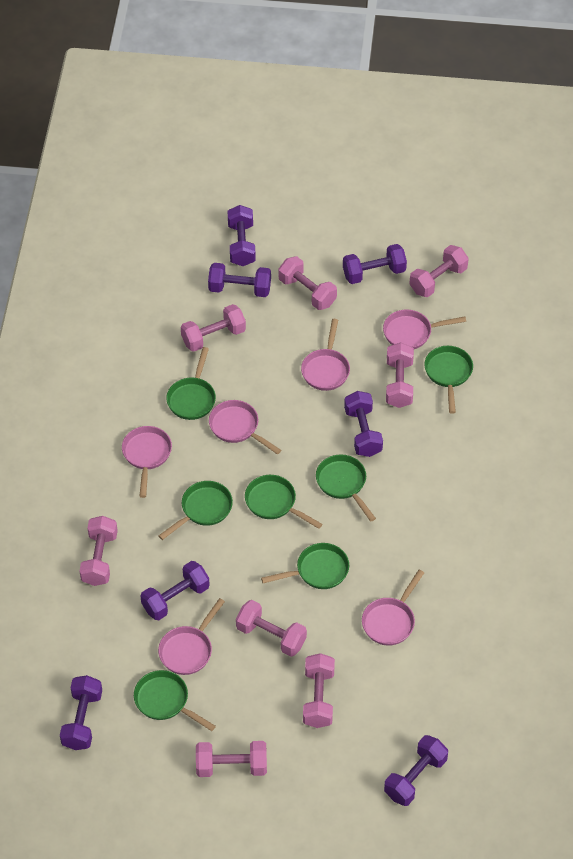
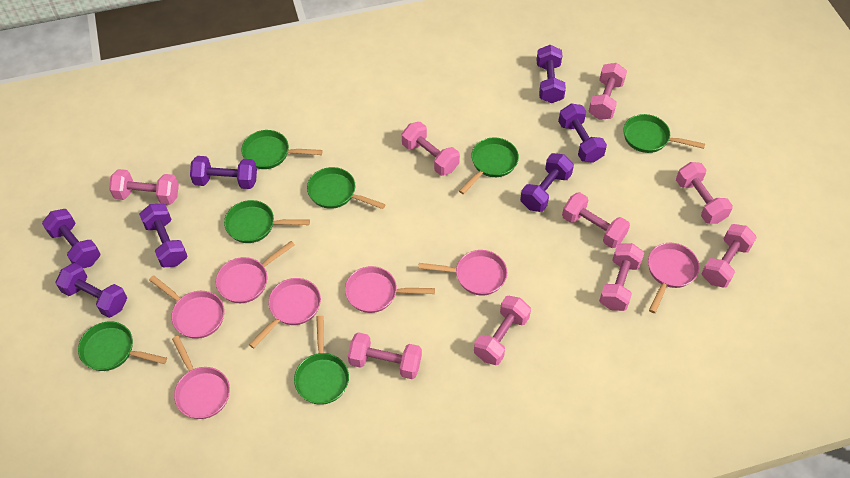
pink dumbbell: [80,516,118,586] [181,304,246,352] [196,741,267,777] [236,600,307,657] [278,256,337,310] [303,653,335,728] [386,342,414,408] [409,245,469,297] = 8 -> [109,169,179,205] [348,332,422,379] [402,122,460,176] [474,296,531,365] [562,192,630,248] [588,63,627,120] [599,243,644,311] [676,162,733,224] [701,224,757,288] = 9
pink pan: [122,426,172,498] [158,598,225,675] [209,400,281,454] [301,319,350,391] [362,570,424,646] [383,309,466,349] = 6 -> [149,275,225,339] [172,336,230,419] [216,241,295,303] [249,278,321,348] [345,266,435,313] [418,250,507,295] [648,243,700,313] = 7

